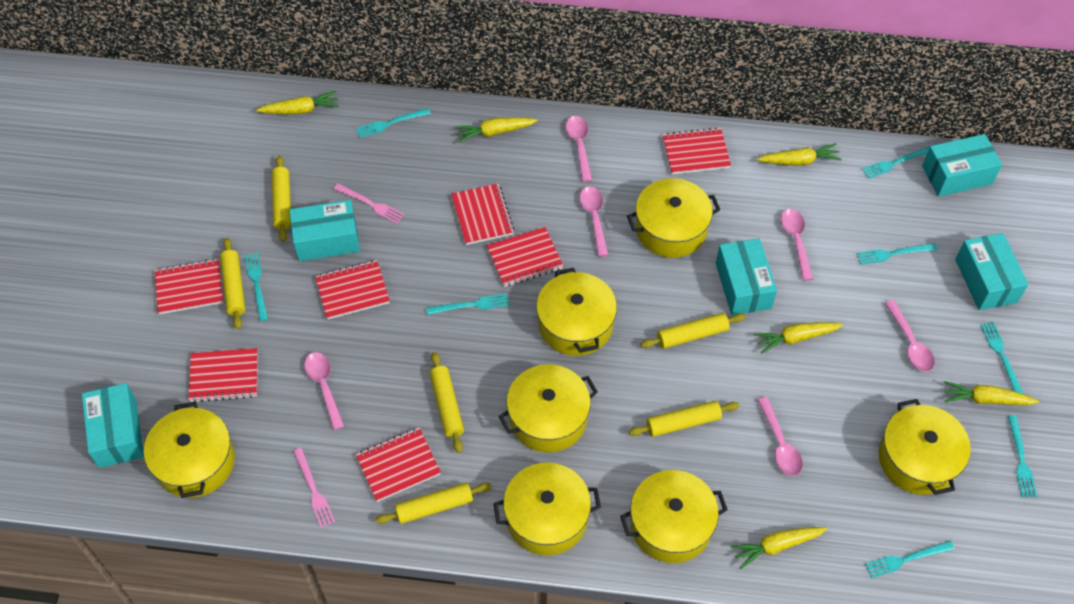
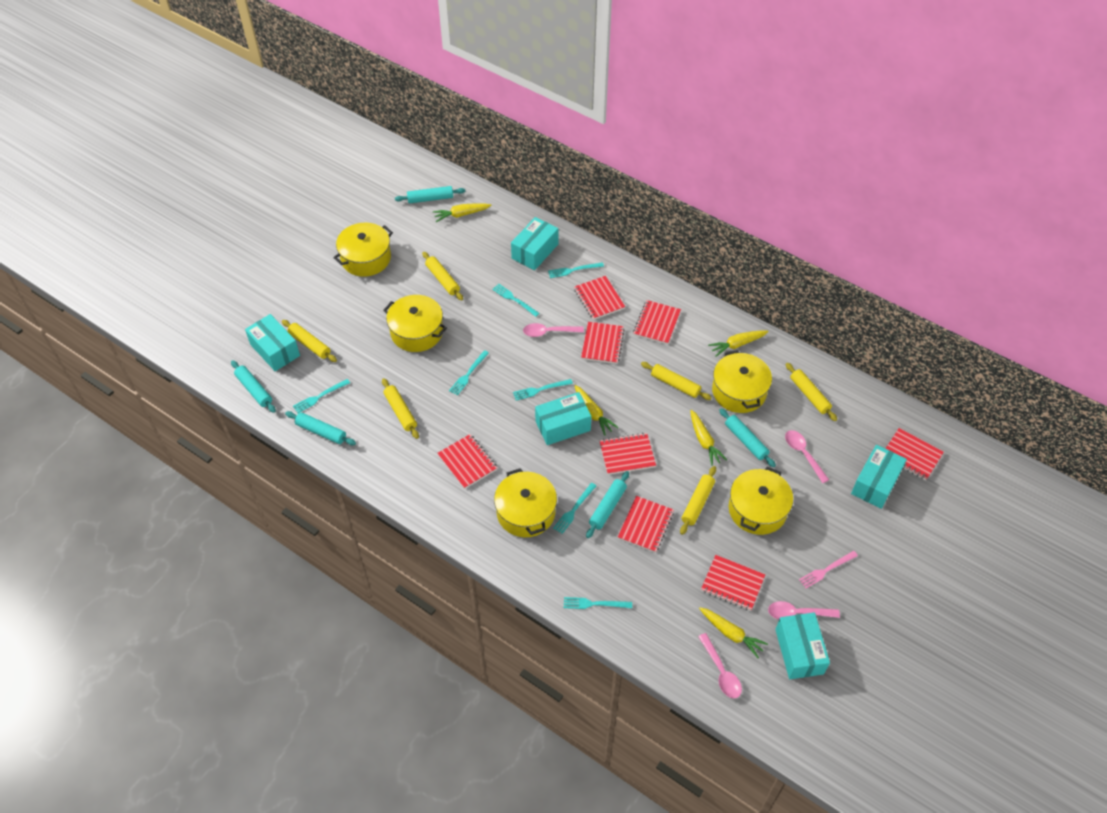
pink fork: [293,448,335,528] [334,183,405,224] = 2 -> [799,551,858,588] = 1
pink spoon: [304,352,345,430] [566,116,592,182] [580,187,608,257] [757,397,803,476] [781,209,813,281] [885,300,935,372] = 6 -> [523,323,584,337] [698,633,742,698] [768,601,840,619] [785,430,829,483] = 4
red notebook: [155,258,223,314] [188,348,258,402] [315,260,390,320] [356,428,441,502] [451,184,514,245] [487,227,563,287] [663,127,731,174] = 7 -> [437,434,497,489] [574,276,625,320] [581,322,625,364] [600,433,656,475] [618,496,674,553] [633,300,681,345] [701,555,765,611] [885,428,944,480] = 8
turquoise fork: [244,252,268,321] [356,108,431,138] [426,293,510,315] [856,243,937,265] [862,146,930,179] [865,541,954,578] [980,322,1024,394] [1008,415,1037,497] = 8 -> [293,379,350,413] [449,350,489,395] [492,284,540,317] [513,379,573,400] [548,262,604,278] [553,483,596,534] [564,597,632,609] = 7
turquoise rolling pin: none = 0 -> [231,360,276,413] [285,411,356,445] [395,186,465,204] [586,471,629,538] [719,408,776,467] = 5
yellow carrot: [256,91,339,114] [455,117,538,143] [731,527,827,569] [754,322,843,354] [757,143,842,166] [943,381,1039,405] = 6 -> [433,203,491,222] [574,385,619,436] [690,410,727,466] [699,607,768,658] [708,330,769,357] = 5
yellow pot: [144,402,235,498] [493,463,601,556] [499,364,598,452] [536,268,617,356] [620,470,728,563] [627,178,720,258] [878,399,971,495] = 7 -> [333,223,393,277] [383,295,447,352] [494,468,557,537] [712,350,772,413] [729,466,793,535] = 5

